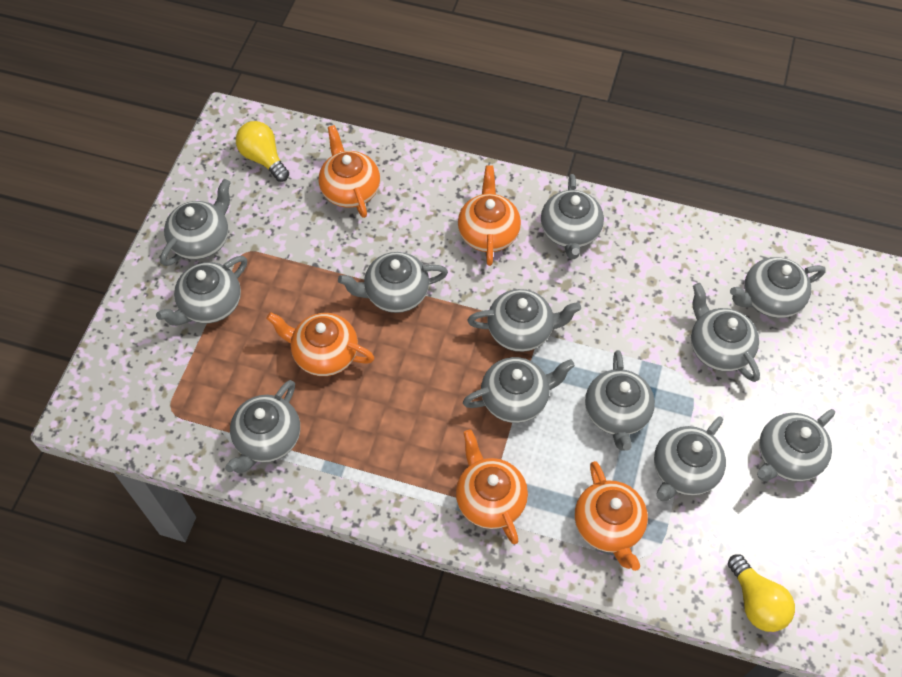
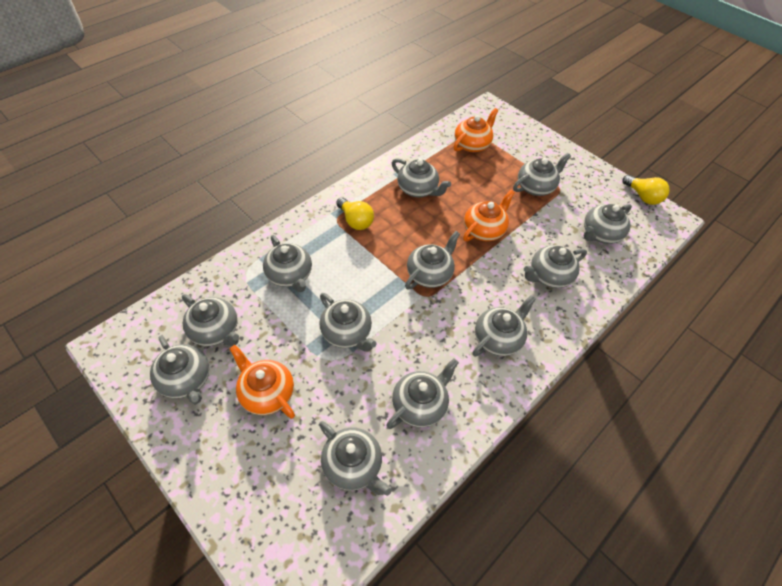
orange teapot: [266,312,374,376] [319,125,380,218] [456,429,528,544] [458,165,521,266] [575,461,648,571] = 5 -> [229,345,295,419] [453,108,499,152] [463,190,515,241] = 3

